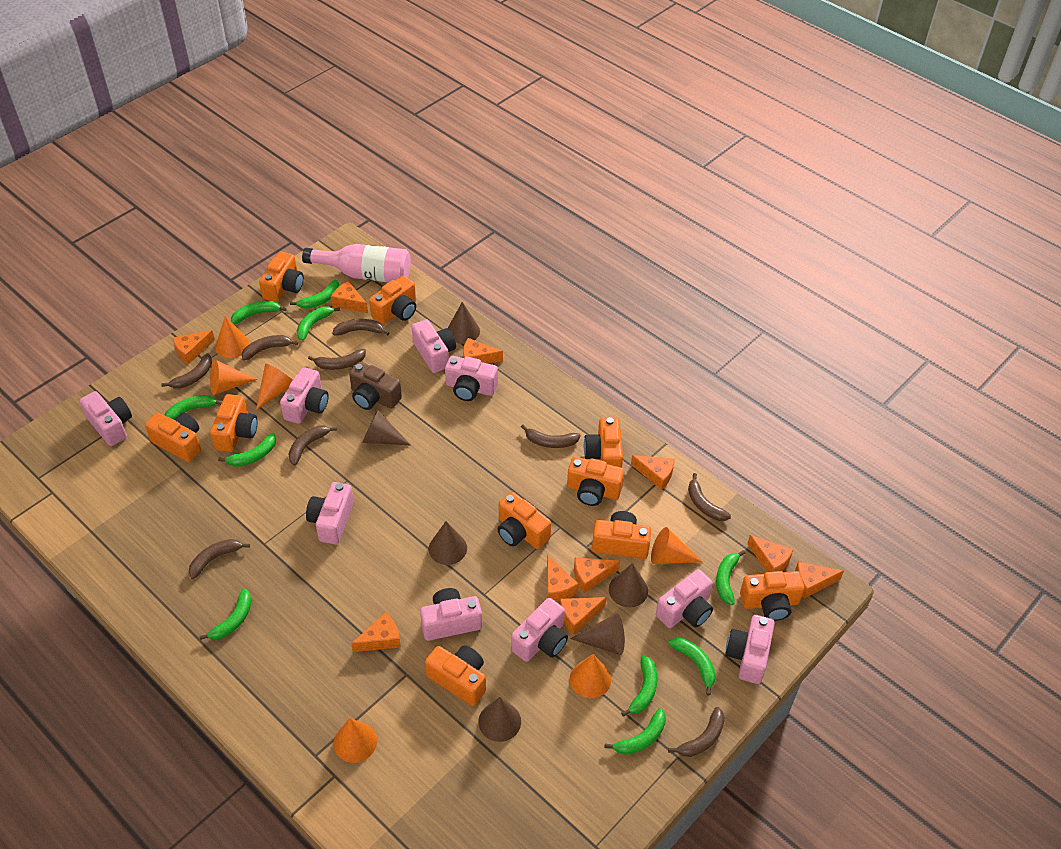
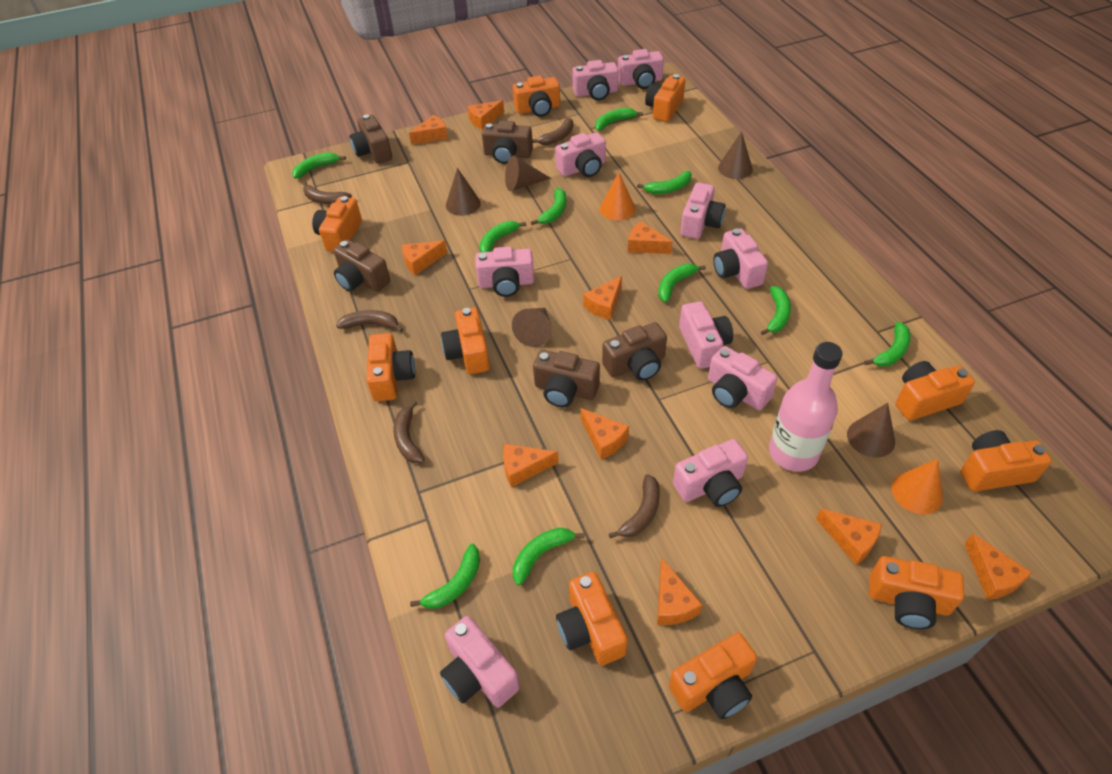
brown banana: [161,353,212,389] [189,539,250,579] [242,335,298,361] [288,426,337,465] [308,349,366,370] [332,319,389,335] [521,425,581,448] [668,707,725,757] [688,473,731,521] = 9 -> [303,182,352,204] [336,310,403,332] [393,400,425,463] [532,118,573,145] [609,474,660,539] = 5
brown camera: [349,362,402,410] = 1 -> [334,239,390,292] [349,114,392,164] [482,120,533,164] [533,350,600,407] [602,322,667,381] = 5
brown cone: [362,410,410,445] [429,521,467,565] [448,302,480,344] [478,697,521,742] [570,613,625,655] [609,563,648,607] = 6 -> [446,168,481,216] [505,155,551,191] [512,308,552,347] [718,131,753,179] [847,403,895,457] = 5
orange cone: [210,360,258,395] [215,316,250,358] [256,364,292,410] [334,718,377,763] [570,654,611,698] [651,527,702,564] = 6 -> [600,172,636,221] [891,459,943,514] = 2
pink camera: [80,391,132,446] [280,367,329,424] [306,482,354,544] [412,319,456,373] [420,588,482,641] [445,356,498,401] [511,598,568,662] [656,569,713,628] [725,615,775,684] = 9 -> [440,616,520,707] [475,246,534,297] [555,132,606,177] [572,60,619,100] [618,49,664,89] [673,439,748,507] [679,301,733,369] [680,183,726,239] [708,346,778,410] [713,228,768,289] = 10

